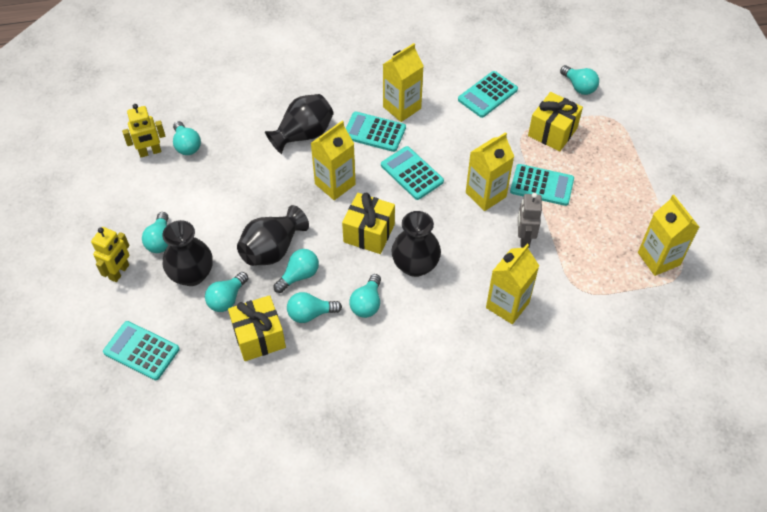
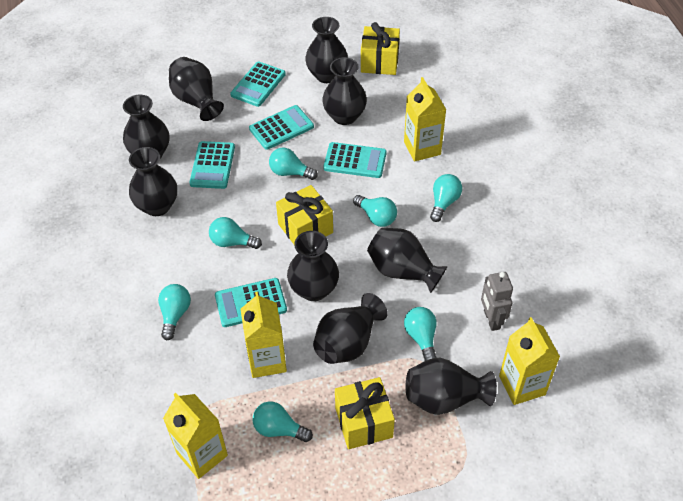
black vase: [162,220,213,286] [237,205,309,266] [265,94,334,154] [392,211,441,277] = 4 -> [123,95,169,158] [129,147,177,216] [169,57,224,121] [287,231,339,301] [305,17,348,83] [313,293,388,364] [322,57,367,125] [367,227,448,293] [406,358,497,415] = 9
yellow carton: [311,121,356,200] [383,43,423,122] [466,132,514,211] [486,244,539,324] [638,195,699,276] = 5 -> [163,393,228,479] [240,291,287,378] [404,77,446,162] [499,317,560,405] = 4
yellow robot: [91,227,129,282] [122,104,165,157] = 2 -> none = 0

